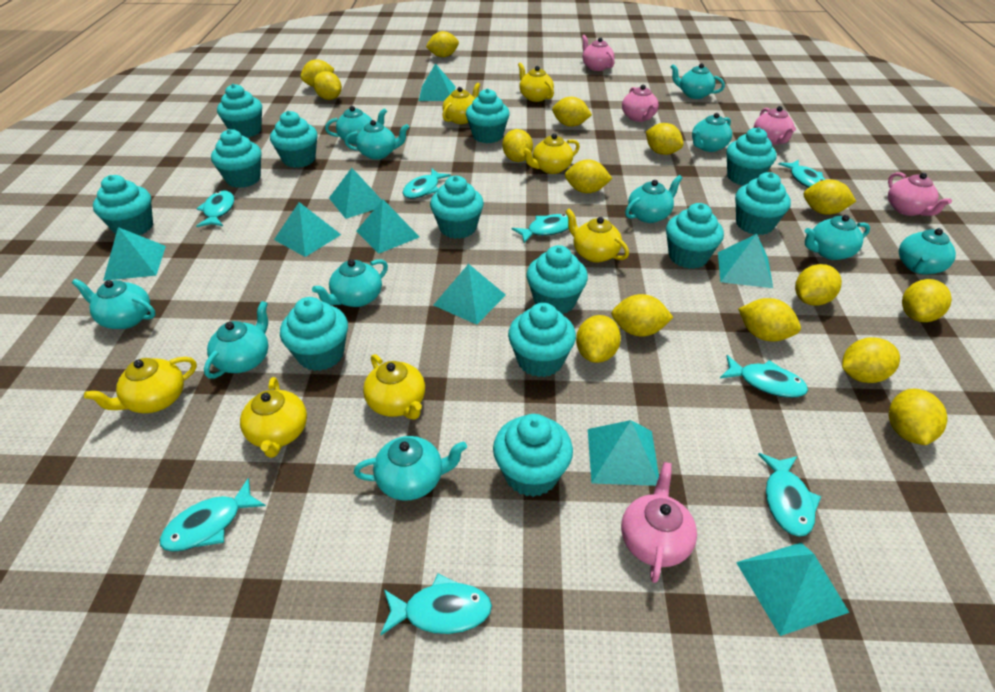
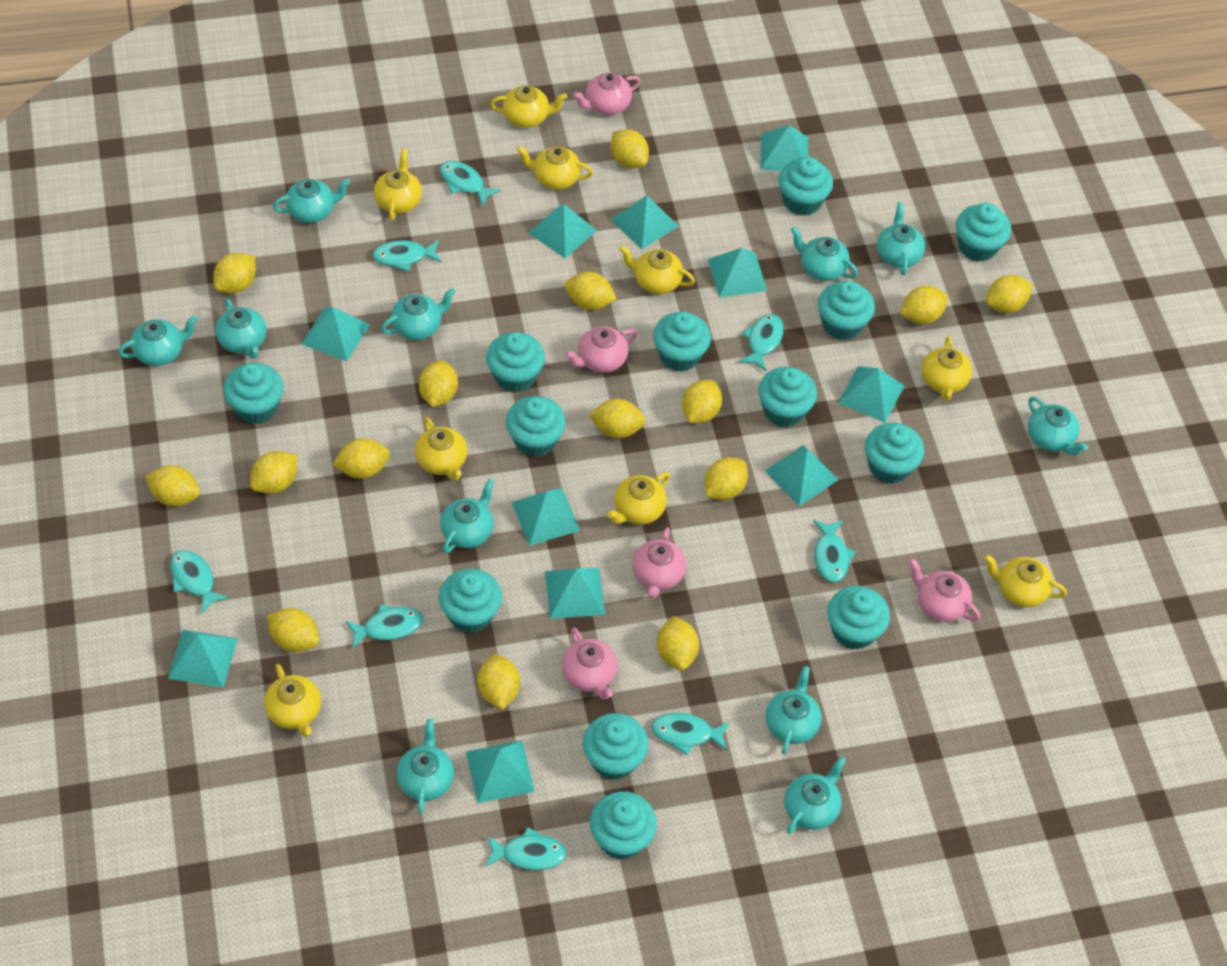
turquoise pyramid: [103,227,166,281] [274,202,341,257] [329,168,382,219] [356,199,419,254] [419,63,456,101] [434,264,506,325] [588,420,659,486] [718,234,773,288] [736,543,850,636] = 9 -> [168,630,238,688] [301,307,370,361] [466,740,535,803] [512,488,580,546] [529,204,597,258] [545,568,605,619] [610,195,678,249] [708,248,767,298] [760,125,808,171] [765,445,839,506] [838,366,904,423] = 11
yellow teapot: [84,357,197,413] [240,377,307,458] [363,354,425,420] [442,83,480,124] [518,62,554,102] [522,133,580,174] [565,209,629,262] = 7 -> [264,664,321,737] [374,149,422,221] [415,417,468,481] [490,85,567,128] [517,146,593,190] [607,472,670,524] [619,245,695,294] [922,336,972,401] [984,554,1067,607] = 9

